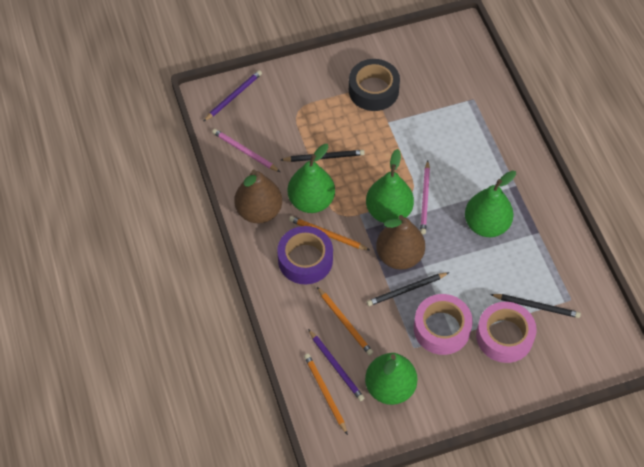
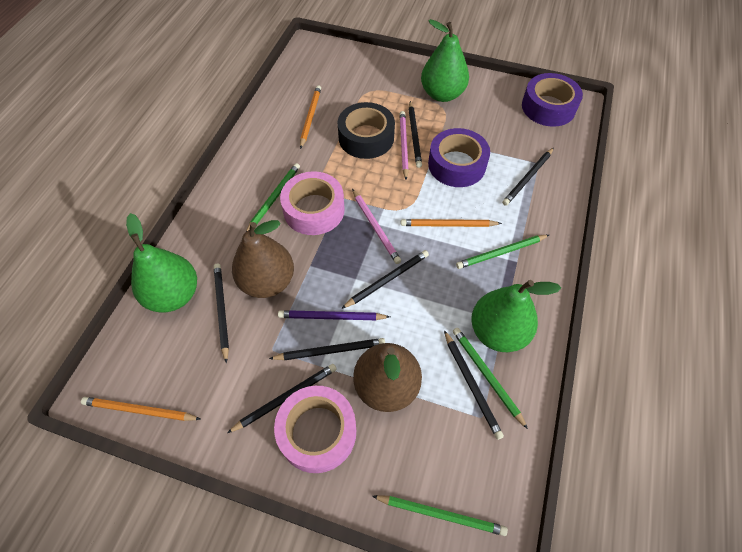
black pencil: [281,150,365,162] [367,272,450,306] [490,294,581,318] = 3 -> [214,264,229,363] [227,364,337,433] [269,338,385,360] [341,250,429,309] [408,101,422,168] [444,330,504,440] [502,148,554,206] = 7
green pear: [288,144,335,213] [365,353,417,405] [366,149,414,223] [465,170,516,237] = 4 -> [126,213,197,313] [421,19,469,102] [471,280,561,352] = 3
green pencil: none = 0 -> [246,163,300,232] [372,495,508,536] [453,328,528,429] [456,235,549,269] = 4
purple pencil: [203,70,262,122] [308,329,364,401] = 2 -> [278,310,390,320] = 1
purple tape: [277,226,333,284] = 1 -> [428,128,490,187] [522,73,583,127] = 2

